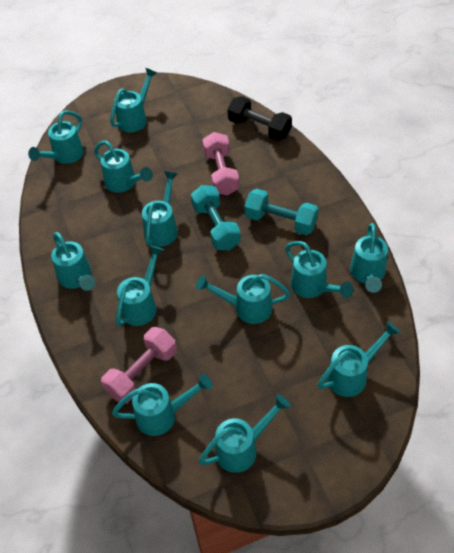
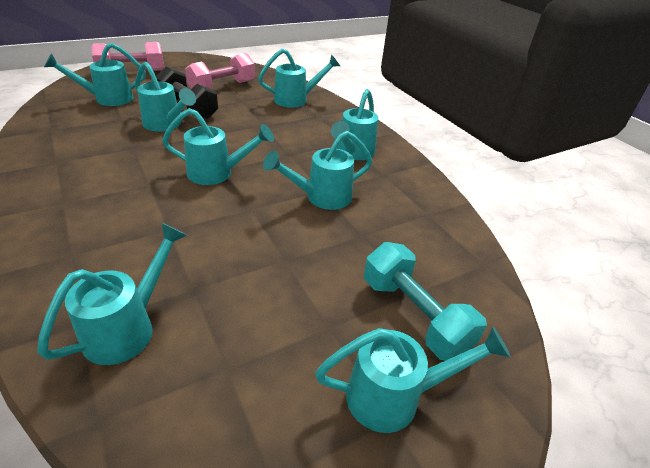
turquoise dumbbell: [191,185,241,250] [245,189,319,235] = 2 -> [364,242,487,361] = 1
turquoise watering can: [28,110,84,164] [51,232,95,291] [94,141,153,193] [110,68,157,132] [112,374,212,436] [116,245,164,326] [142,171,178,247] [196,274,290,324] [199,394,290,473] [285,241,353,298] [317,321,400,397] [350,223,388,293] = 12 -> [37,223,187,365] [44,43,146,106] [135,62,196,131] [162,108,274,185] [258,49,340,108] [263,131,372,210] [315,326,511,433] [331,89,378,160] = 8

